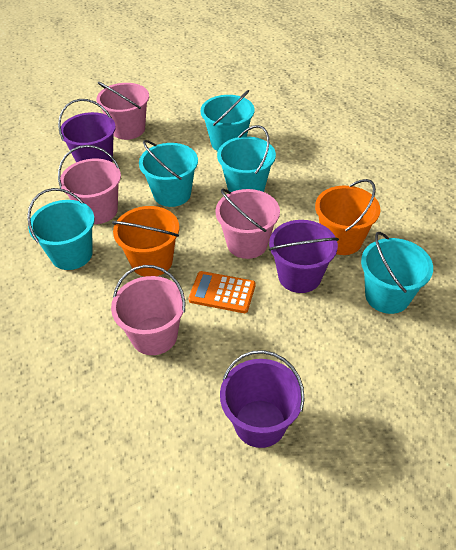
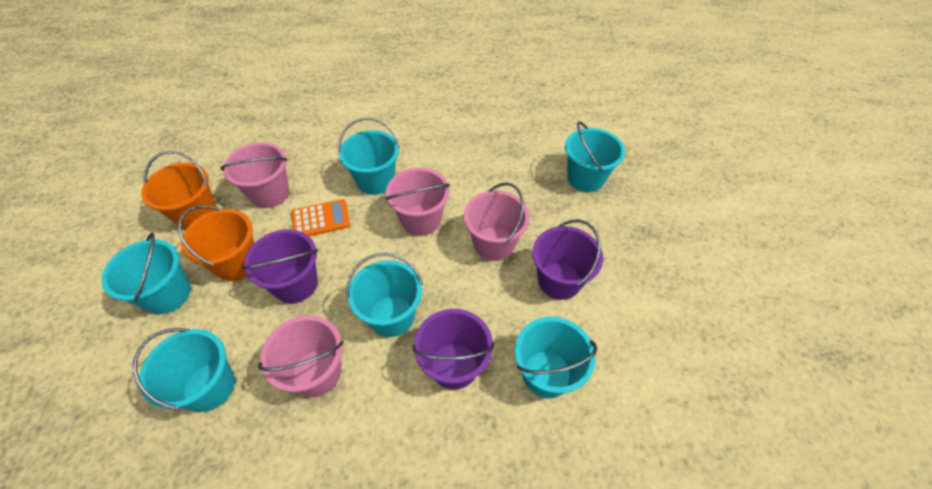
turquoise bucket: [27,188,95,270] [139,140,198,207] [201,90,254,151] [217,125,276,192] [361,232,433,314] = 5 -> [101,233,191,314] [133,328,235,412] [338,118,400,195] [346,253,423,337] [515,317,597,398] [565,121,625,192] = 6

